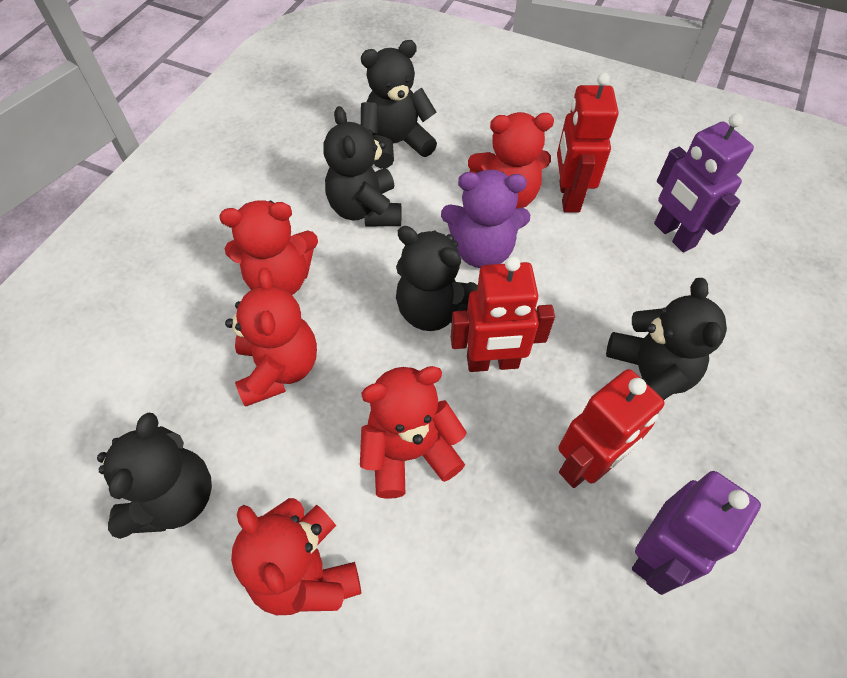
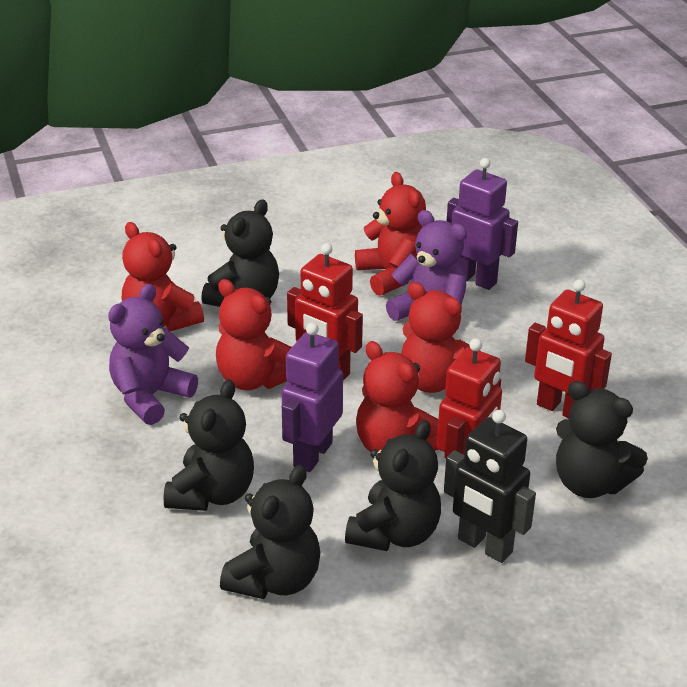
black robot: none = 0 -> [444,410,536,563] = 1
purple teddy bear: [441,170,530,268] = 1 -> [108,284,198,425] [386,210,467,321] = 2

